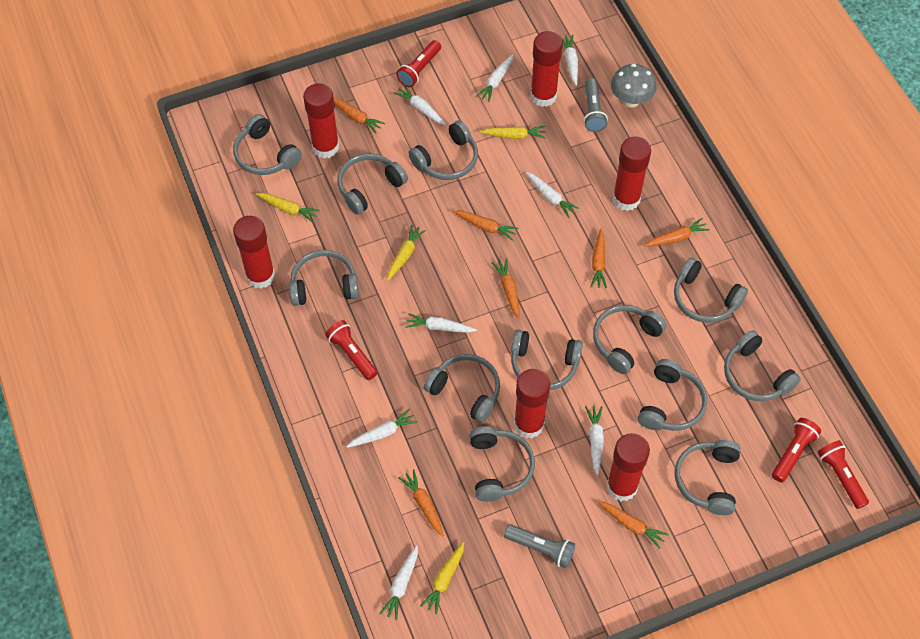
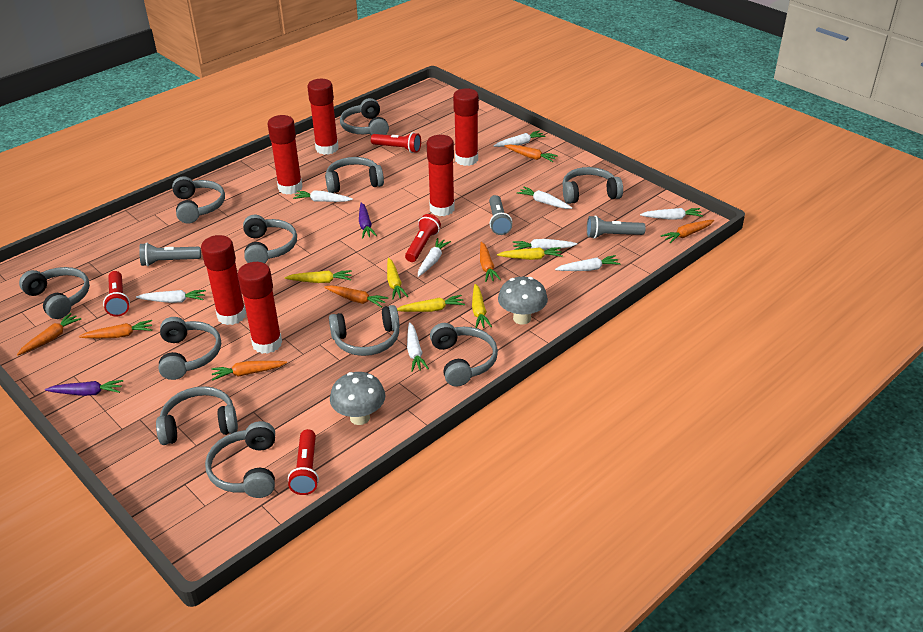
grey flashlight: [504,524,575,568] [584,78,608,132] = 2 -> [139,243,201,266] [489,195,512,235] [587,215,646,239] = 3
grey headphones: [233,114,302,175] [289,250,359,306] [338,153,408,215] [408,120,478,180] [424,354,500,423] [469,426,535,502] [511,330,583,390] [593,305,667,374] [638,359,707,431] [674,258,748,323] [675,440,740,515] [724,330,801,401] = 12 -> [19,267,90,319] [156,386,238,445] [159,317,221,380] [172,176,225,224] [205,421,275,498] [243,215,297,263] [325,157,384,193] [329,305,400,356] [340,98,389,135] [430,323,498,387] [562,167,623,204] = 11
grey mushroom: [611,64,657,108] = 1 -> [330,372,386,425] [498,277,548,325] = 2
purple carrot: none = 0 -> [45,380,123,396] [359,203,377,238] = 2
white carrot: [346,409,417,448] [379,545,418,620] [394,85,446,125] [405,313,477,333] [476,54,513,102] [526,172,580,218] [561,35,578,86] [585,406,604,475] = 8 -> [136,290,206,303] [293,190,353,202] [407,322,429,372] [418,238,451,277] [494,130,546,147] [513,239,577,250] [517,187,572,209] [555,255,621,271] [640,208,703,220] = 9
yellow carrot: [256,193,320,223] [387,224,426,281] [420,542,464,614] [479,126,546,139] = 4 -> [285,270,352,283] [387,258,408,299] [397,295,465,312] [472,284,492,328] [497,247,563,260] = 5

